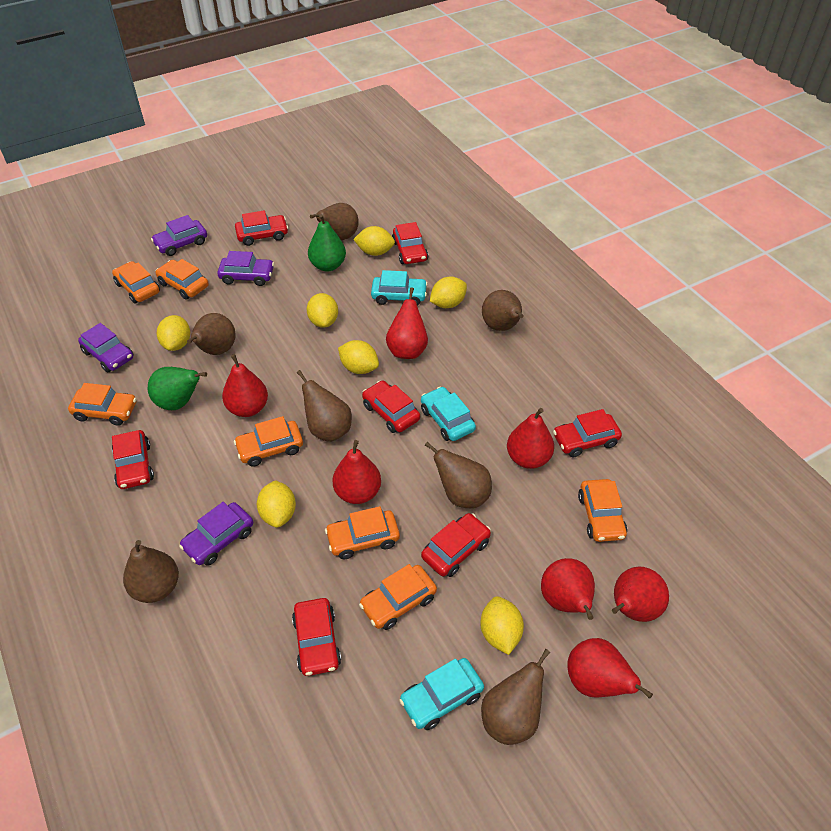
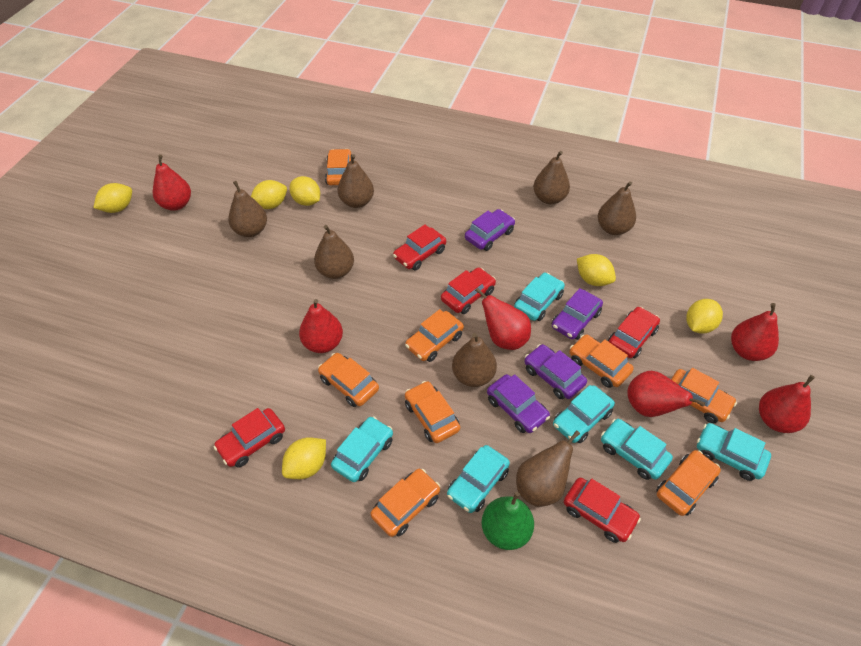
green pear: [148,367,207,410] [308,214,346,271] = 2 -> [481,492,534,550] = 1
orange car: [68,383,137,426] [112,261,160,303] [156,259,209,300] [234,416,303,467] [325,506,400,559] [359,564,437,630] [578,479,627,542] = 7 -> [318,353,379,407] [325,149,352,185] [370,469,440,537] [405,309,464,362] [405,381,460,443] [570,335,634,388] [656,450,721,516] [671,368,737,423] = 8
red car: [112,430,154,489] [235,210,288,246] [292,598,341,676] [362,381,420,433] [392,222,428,264] [421,513,491,577] [553,409,622,457] = 7 -> [214,408,285,467] [393,224,446,271] [441,267,496,314] [564,478,641,543] [608,307,660,358] = 5
red pear: [222,354,268,417] [332,440,381,504] [386,287,428,359] [507,408,554,469] [541,558,595,620] [567,638,653,699] [612,566,669,622] = 7 -> [153,155,191,211] [299,299,343,353] [475,287,531,350] [627,371,705,417] [731,303,779,361] [759,375,815,433] = 6
turquoise car: [371,270,428,306] [399,658,484,730] [421,387,476,441] = 3 -> [331,416,393,482] [447,445,510,513] [514,272,565,321] [553,385,615,443] [601,419,673,480] [697,423,771,481] = 6
yellow lemon: [157,315,190,351] [257,480,296,528] [307,293,338,328] [338,340,379,374] [353,226,395,256] [430,276,467,308] [480,596,524,655] = 7 -> [94,183,132,213] [251,180,287,209] [282,437,326,479] [289,176,320,206] [577,254,616,286] [686,299,723,334] = 6

